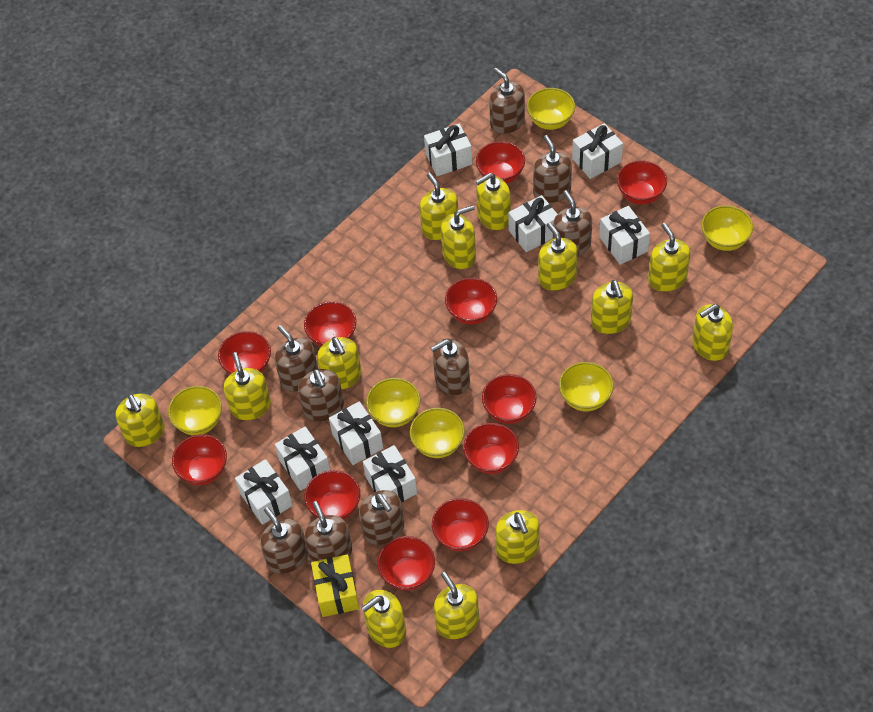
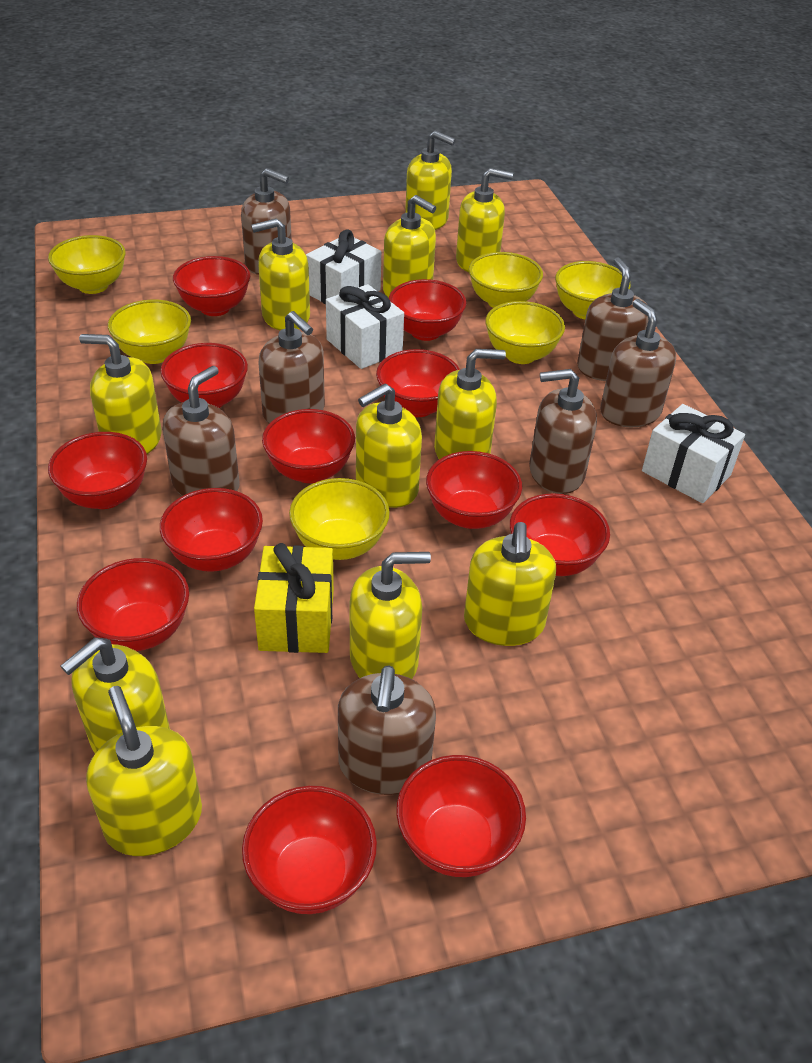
brown soap dispenser: [260,507,308,574] [275,325,318,392] [298,369,344,422] [304,501,352,562] [359,490,404,545] [431,339,470,395] [489,68,525,134] [533,135,572,203] [553,190,592,257] = 9 -> [163,366,240,496] [241,168,292,275] [259,311,325,424] [338,665,436,795] [529,369,597,494] [577,257,648,381] [600,299,676,427] = 7
red bowl: [172,434,227,485] [218,331,271,374] [304,301,356,347] [304,470,360,520] [377,536,435,591] [432,498,489,551] [445,278,497,325] [463,423,519,474] [476,141,525,184] [482,374,537,424] [617,161,667,205] = 11 -> [48,432,147,509] [77,558,189,651] [160,343,248,408] [160,488,263,572] [173,256,250,316] [242,786,377,914] [262,409,355,483] [376,349,460,417] [389,279,466,341] [396,755,526,877] [426,451,522,529] [510,493,610,576] = 12
white gift: [235,459,293,525] [275,426,330,491] [329,401,383,465] [363,445,417,503] [424,124,472,176] [508,195,557,252] [572,123,623,179] [599,206,650,265] = 8 -> [306,229,381,304] [326,284,404,369] [642,404,745,503] = 3
yellow soap dispenser: [116,394,165,447] [223,352,271,420] [317,337,361,390] [361,590,406,648] [419,172,458,240] [433,572,479,639] [441,205,476,269] [476,173,511,230] [495,510,540,564] [538,222,578,291] [591,280,633,334] [648,223,690,292] [692,304,733,361] = 13 -> [61,637,170,754] [79,334,162,454] [86,686,202,856] [251,218,310,331] [350,552,431,679] [356,384,422,508] [383,195,436,298] [405,130,456,230] [434,349,506,459] [456,168,513,272] [464,522,556,646] = 11

